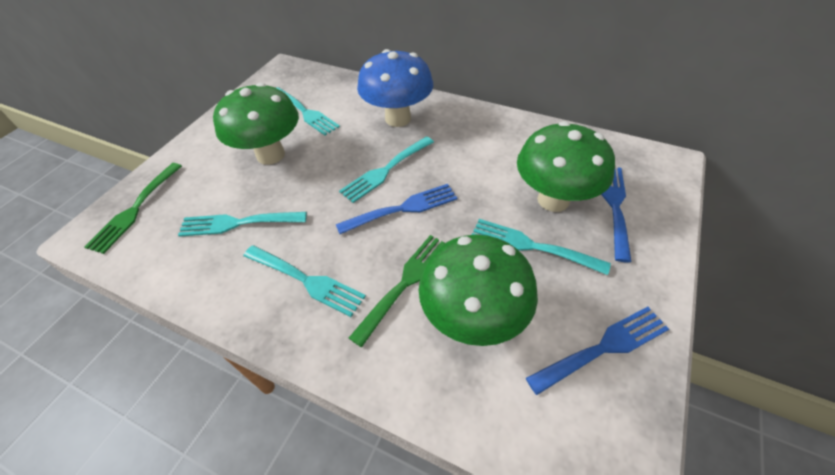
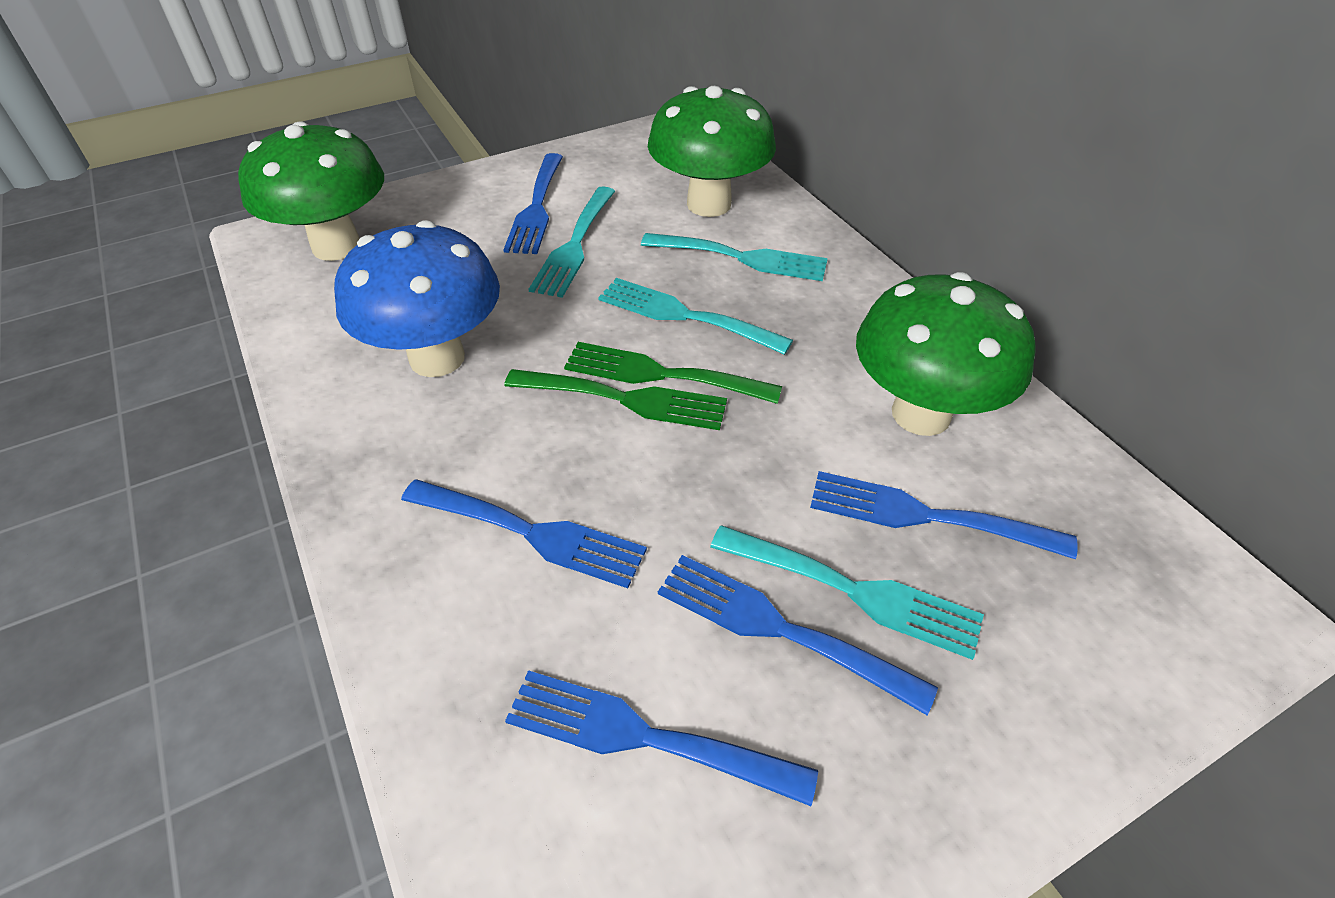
blue fork: [336,184,457,234] [526,307,669,395] [601,167,632,262] = 3 -> [401,479,647,588] [503,153,563,254] [505,670,818,806] [658,555,938,715] [810,471,1078,559] = 5
turquoise fork: [178,212,307,237] [243,245,366,317] [277,87,340,135] [339,136,434,203] [472,219,611,275] = 5 -> [529,186,615,298] [598,278,793,355] [641,233,828,281] [710,525,984,660] = 4

